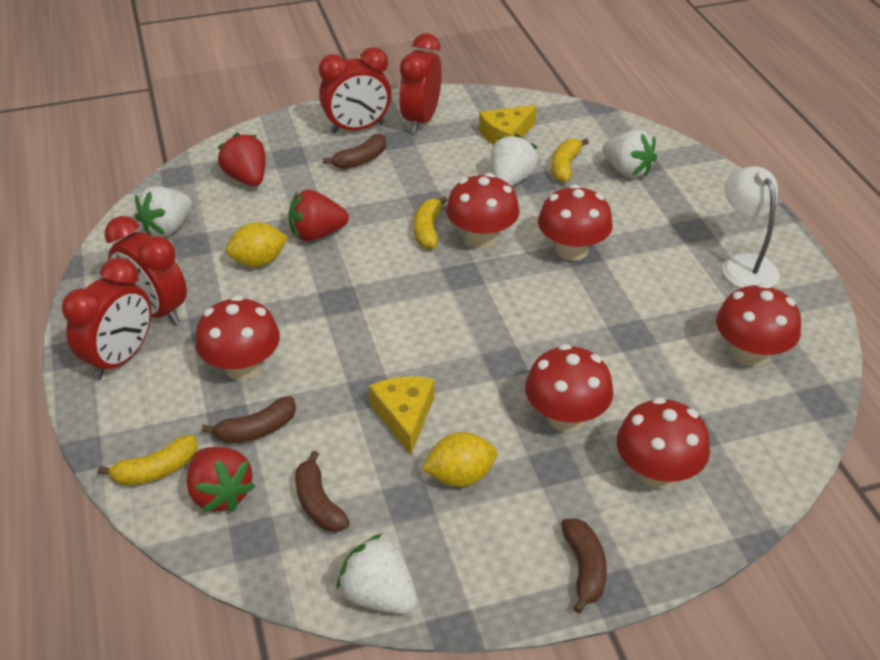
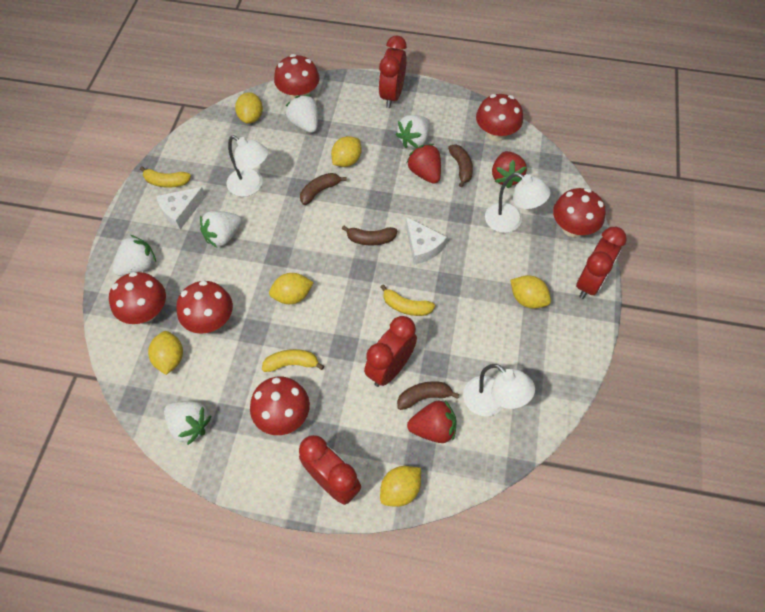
white cheese: none = 0 -> [156,187,206,229] [406,217,447,265] = 2
white lamp: [722,166,780,288] = 1 -> [227,135,269,197] [463,364,535,416] [485,173,550,233] = 3
white strawberry: [135,186,192,237] [337,534,418,614] [491,134,538,186] [603,130,657,178] = 4 -> [112,235,156,276] [164,401,211,445] [200,211,242,247] [286,95,318,133] [395,115,430,148] = 5
yellow cheese: [369,377,434,455] [479,105,537,145] = 2 -> none = 0
yellow lemon: [226,222,288,267] [422,432,497,487] = 2 -> [148,331,183,375] [235,92,263,124] [269,273,314,304] [331,136,362,167] [380,466,421,507] [510,275,551,308] = 6

